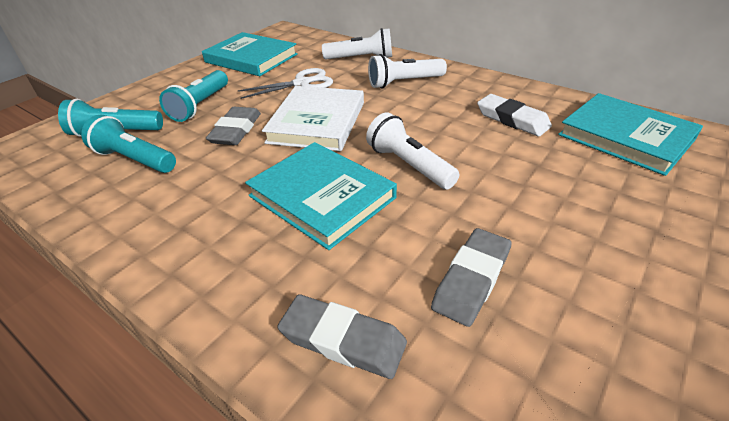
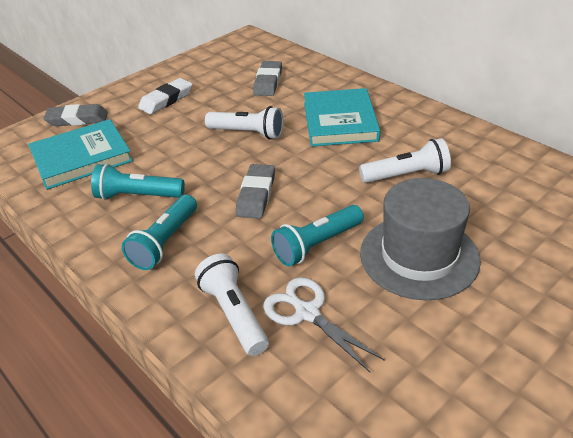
grey hat: none = 0 -> [360,178,481,300] = 1
turquoise book: [202,32,298,76] [245,142,397,250] [558,93,703,176] = 3 -> [28,119,133,190] [304,88,380,147] = 2
white book: [262,86,364,151] = 1 -> none = 0

